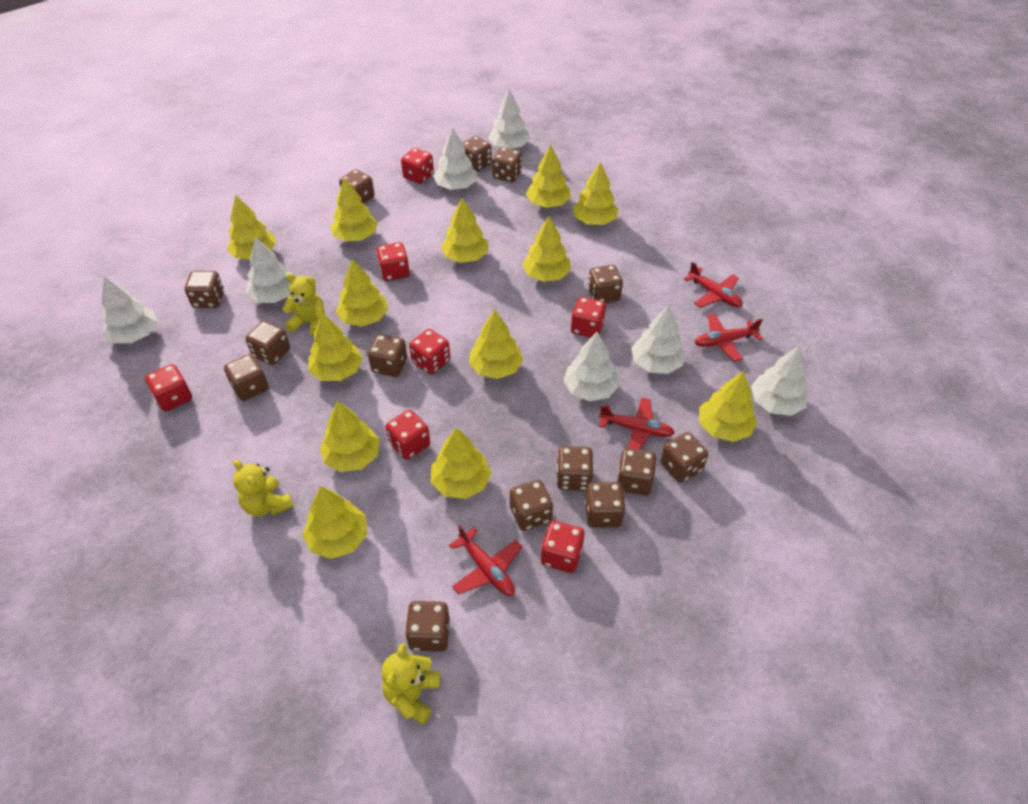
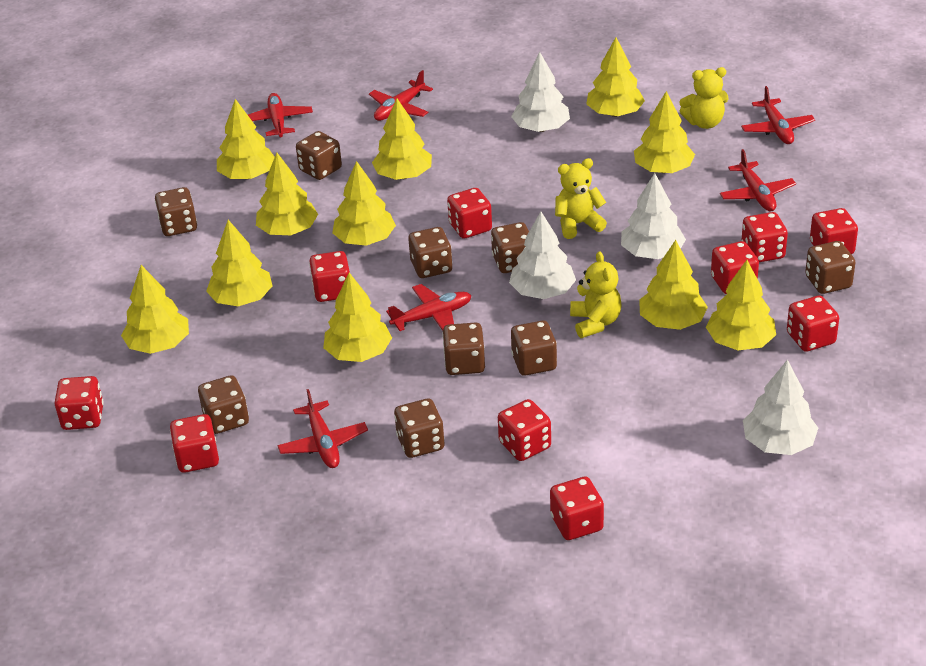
brown dice: [185,271,224,308] [224,354,269,401] [245,321,290,365] [339,169,375,204] [368,334,407,377] [405,601,450,652] [462,136,492,172] [492,147,522,182] [510,480,553,531] [556,446,593,491] [585,482,626,528] [588,265,623,303] [617,448,656,495] [660,432,708,483] = 14 -> [155,187,197,236] [198,375,249,434] [296,131,342,180] [394,398,444,458] [408,227,452,278] [442,322,485,375] [491,222,529,273] [511,320,557,376] [805,241,855,294] = 9
red dice: [145,364,192,412] [376,242,410,281] [385,410,430,460] [401,148,434,184] [409,329,450,375] [541,521,585,573] [571,297,606,338] = 7 -> [54,376,104,430] [170,414,219,473] [309,251,350,302] [447,188,492,239] [498,399,551,461] [550,477,604,540] [711,241,759,294] [741,212,788,262] [787,295,839,352] [810,208,858,254] = 10
red plane: [449,525,522,596] [599,398,675,450] [684,262,742,308] [694,314,763,362] = 4 -> [248,93,313,137] [277,389,368,468] [369,70,433,121] [386,284,472,331] [720,149,796,211] [741,86,815,144] = 6
white tree: [102,276,158,343] [246,237,292,303] [433,127,477,190] [488,89,530,149] [563,332,619,401] [631,305,686,374] [751,346,808,416] = 7 -> [509,212,576,299] [511,52,570,132] [621,173,686,259] [743,359,818,455] = 4
yellow tree: [227,195,276,260] [302,486,367,559] [308,313,363,381] [320,401,380,472] [331,177,378,241] [336,259,388,327] [431,428,491,499] [441,198,488,263] [469,309,523,379] [522,216,571,282] [526,145,571,208] [572,162,618,225] [699,371,757,442] = 13 -> [121,265,189,354] [206,220,273,306] [217,99,275,179] [256,153,318,235] [323,273,392,362] [332,161,396,246] [372,99,432,180] [587,37,645,117] [634,91,695,173] [639,240,708,330] [706,260,776,350] = 11

